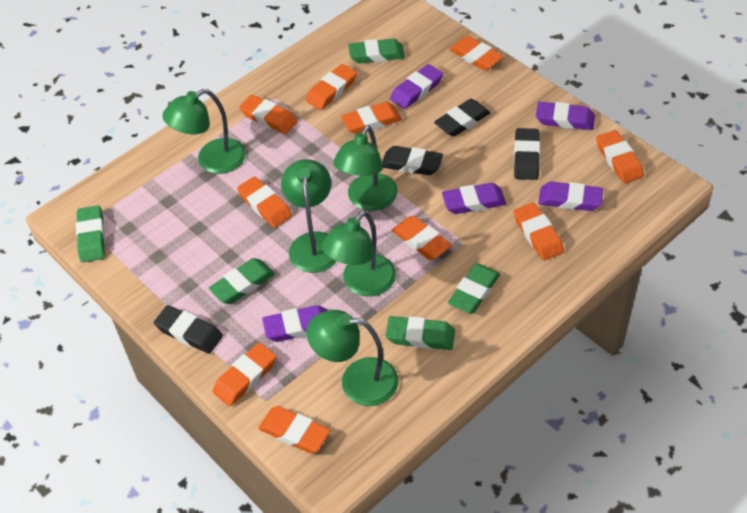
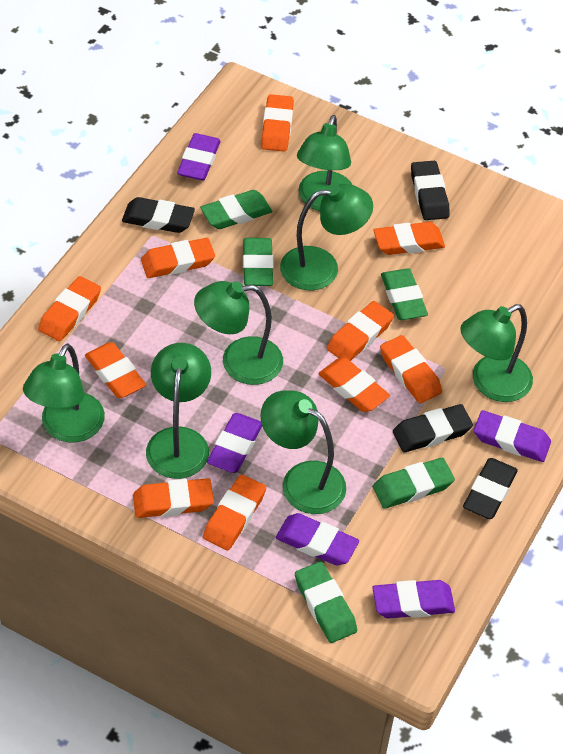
green lamp: [162,89,246,174] [281,159,337,273] [306,310,399,406] [322,210,396,297] [333,125,398,211] = 5 -> [23,344,105,442] [146,343,211,479] [194,281,283,385] [260,390,346,514] [280,184,373,290] [297,115,352,211] [460,304,533,402] = 7

